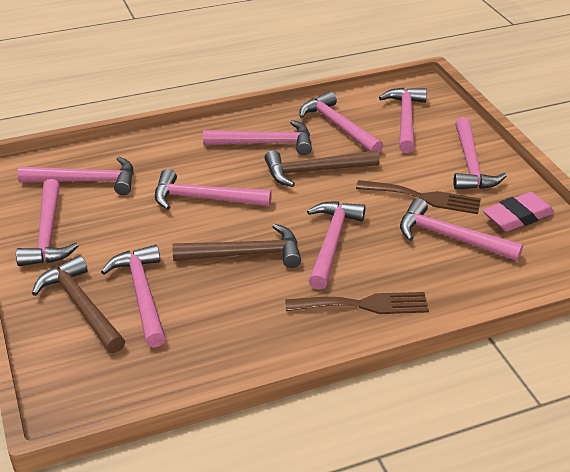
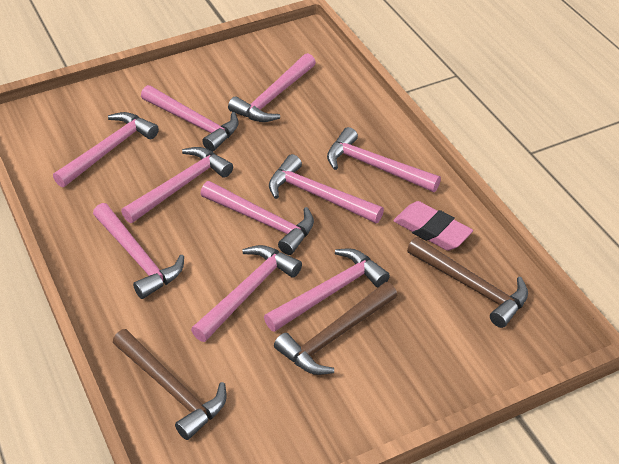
brown fork: [285,292,429,314] [356,180,481,214] = 2 -> none = 0

